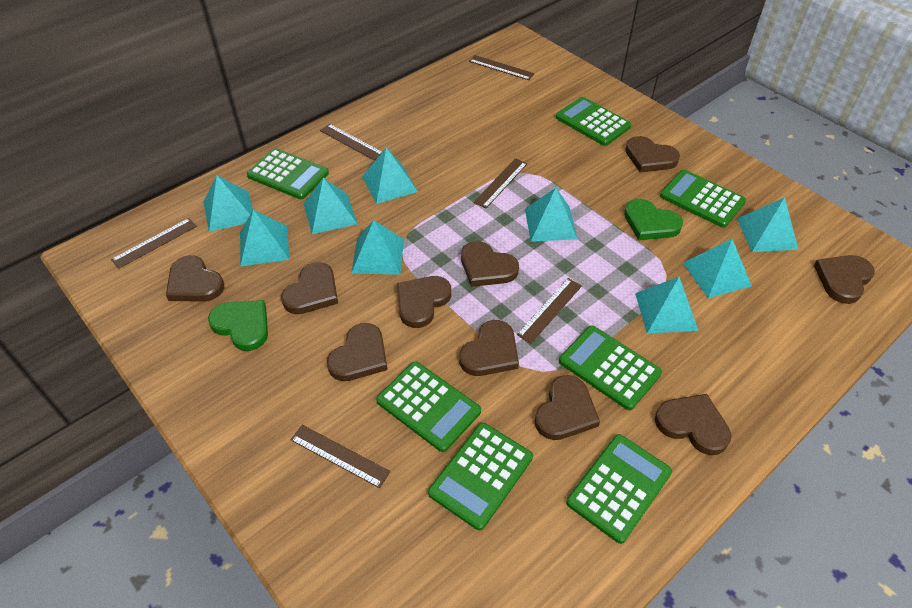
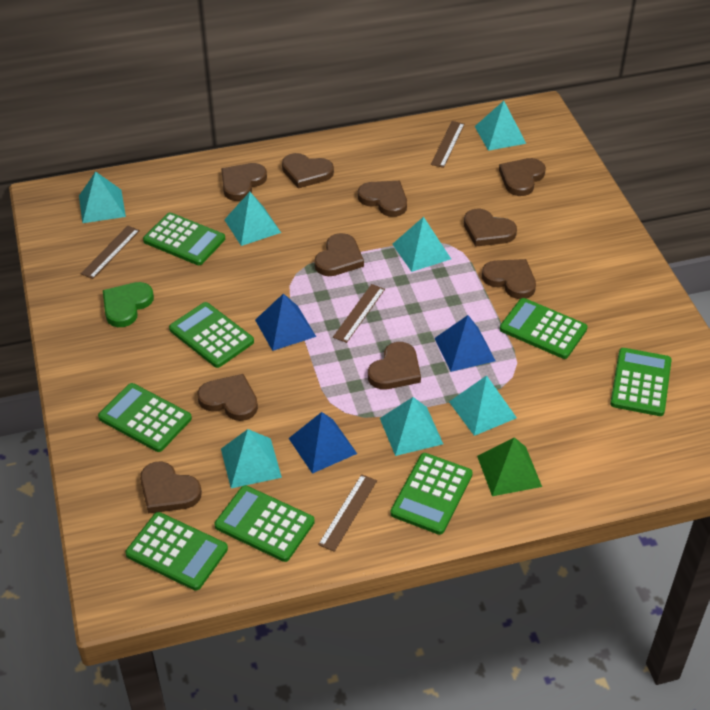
blue pyramid: none = 0 -> [255,293,316,351] [289,412,357,474] [434,315,495,372] = 3
brown ruler: [111,218,197,269] [290,425,391,488] [320,124,382,161] [469,55,535,80] [474,158,527,208] [517,278,582,343] = 6 -> [81,226,140,279] [318,474,377,552] [333,284,385,343] [431,121,465,168] = 4
green calculator: [247,148,329,200] [376,362,481,452] [428,423,533,530] [556,97,631,146] [559,325,662,410] [566,434,672,544] [660,170,746,228] = 7 -> [98,383,192,452] [125,512,228,591] [143,212,225,265] [169,302,254,368] [214,485,315,562] [390,453,473,535] [500,298,588,359] [610,348,672,416] = 8
green heart: [208,300,268,351] [624,199,683,240] = 2 -> [103,282,154,327] = 1
green pyramid: none = 0 -> [477,437,542,496] = 1
turquoise pyramid: [203,175,253,232] [240,210,289,267] [304,177,357,234] [351,220,404,275] [362,148,418,204] [525,188,577,242] [635,277,699,334] [683,239,752,298] [737,198,799,252] = 9 -> [79,171,126,223] [221,429,282,488] [224,192,281,246] [380,397,443,456] [392,217,451,272] [449,375,517,436] [475,101,526,151] = 7

